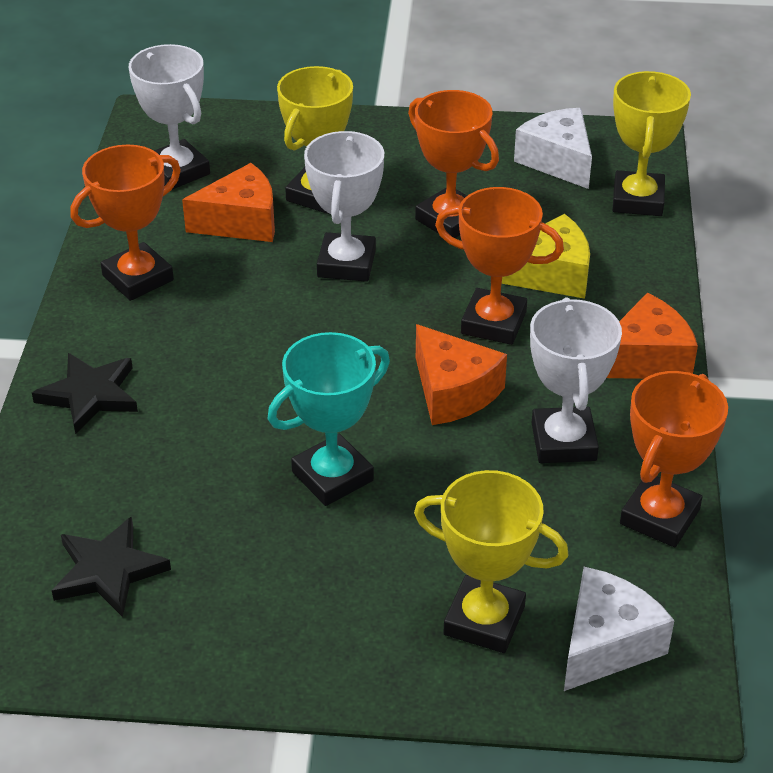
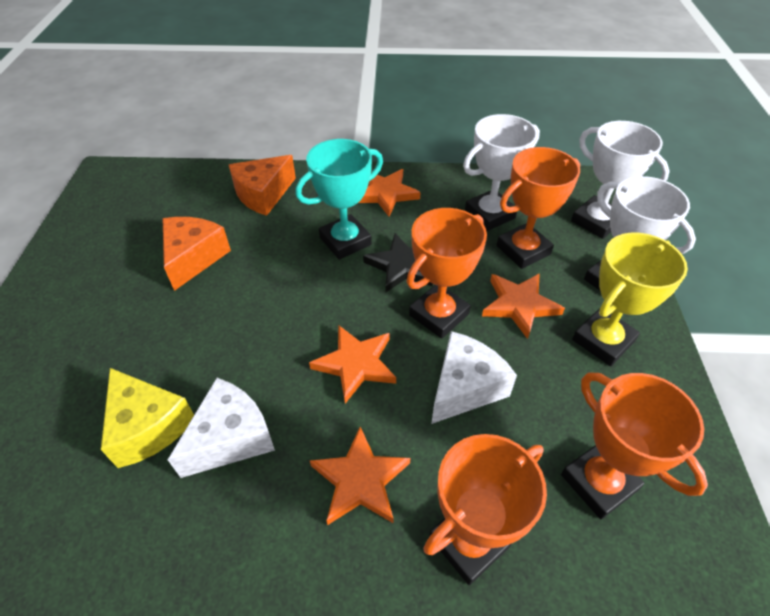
black star: [32,353,138,435] [52,516,171,617] = 2 -> [363,233,433,292] = 1
orange cheese: [182,163,275,242] [416,324,507,425] [607,293,698,379] = 3 -> [162,217,231,291] [229,155,296,216] = 2
orange star: none = 0 -> [309,325,396,404] [310,427,410,525] [358,169,421,216] [482,273,565,339] = 4
yellow trophy: [277,66,353,214] [414,470,568,653] [612,71,691,216] = 3 -> [572,232,688,366] = 1

